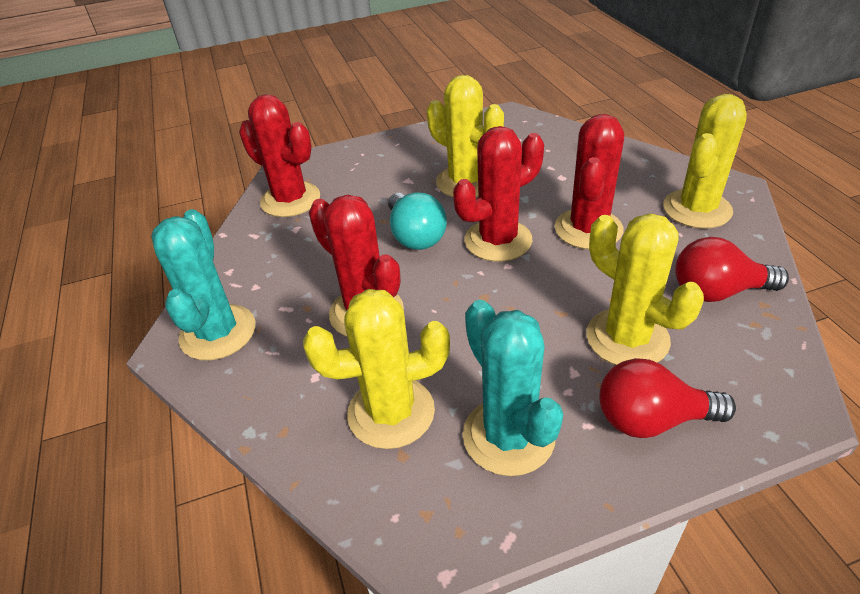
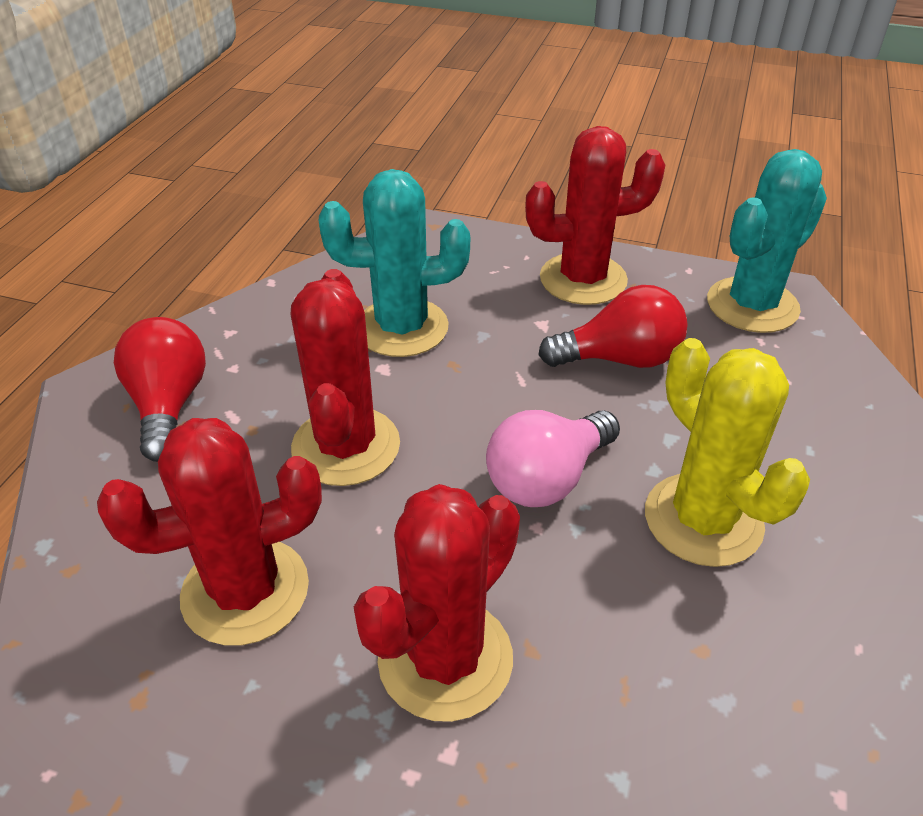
pink light bulb: none = 0 -> [486,410,620,507] = 1
turquoise light bulb: [388,192,447,250] = 1 -> none = 0
yellow cactus: [303,289,450,449] [427,75,504,197] [586,213,704,365] [663,94,747,229] = 4 -> [645,338,810,567] = 1

